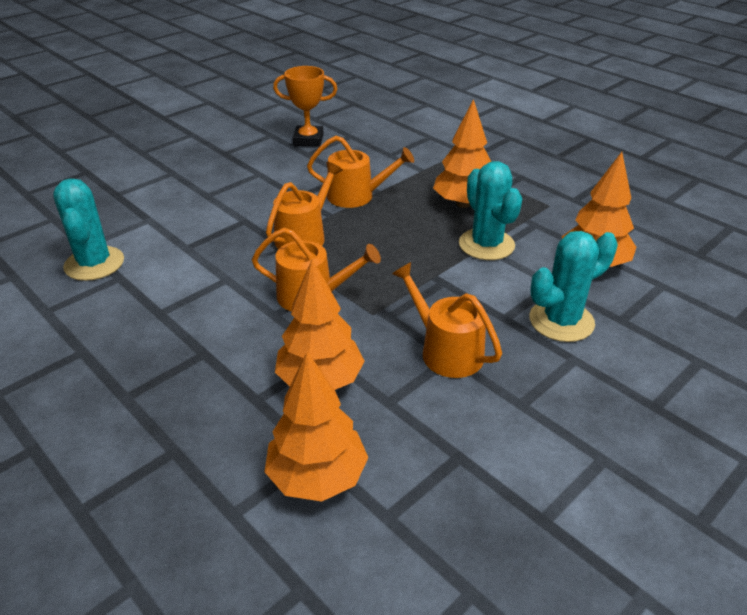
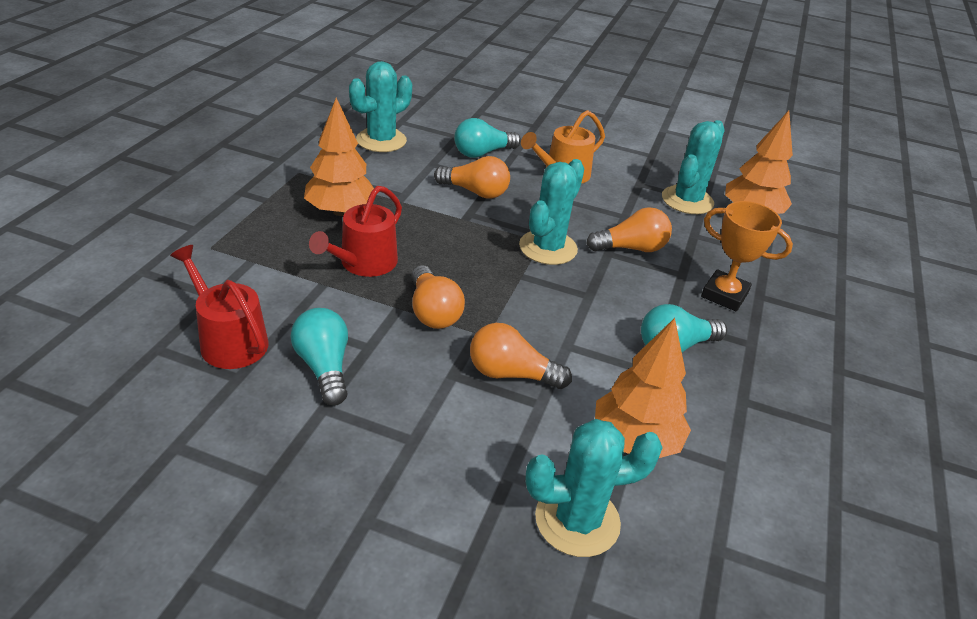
orange light bulb: none = 0 -> [411,265,465,329] [434,156,510,199] [470,323,572,389] [586,207,672,252] = 4
orange tree: [264,351,368,502] [275,259,365,390] [433,99,491,208] [562,152,636,267] = 4 -> [304,98,374,216] [595,318,691,458] [725,110,793,214] = 3
orange watering can: [252,228,381,312] [266,162,343,249] [307,136,414,208] [392,262,502,378] = 4 -> [521,110,605,184] = 1
red watering can: none = 0 -> [170,245,268,369] [309,186,402,277] = 2
turquoise cactus: [53,178,124,281] [459,161,522,260] [529,231,618,342] = 3 -> [349,61,412,152] [519,159,584,265] [525,419,663,557] [662,120,725,214] = 4
turquoise light bulb: none = 0 -> [291,308,348,406] [454,118,521,158] [641,304,727,353] = 3

